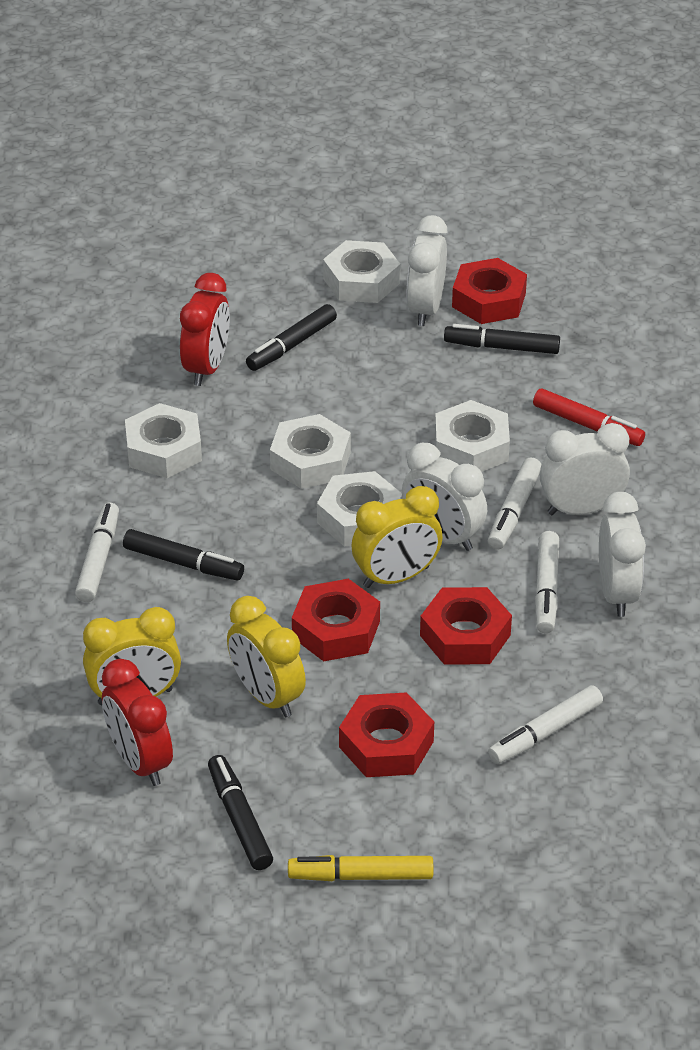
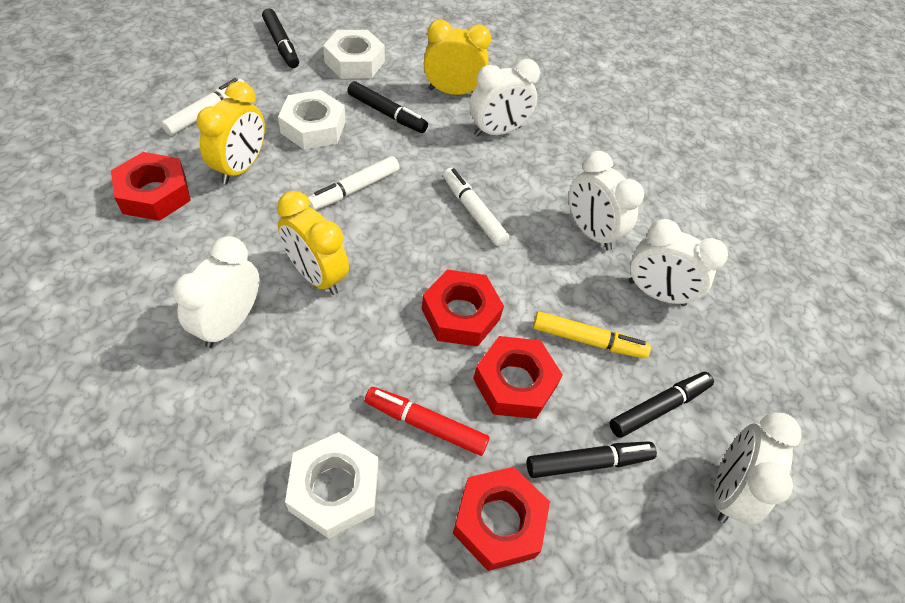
red clock: [102,659,173,786] [180,273,230,386] = 2 -> none = 0
white clock: [402,443,487,551] [407,215,448,326] [540,423,630,515] [599,492,646,617] = 4 -> [173,236,259,348] [470,59,540,137] [569,151,644,250] [629,219,728,306] [714,412,802,525] = 5
white marker: [75,502,119,602] [488,457,541,549] [488,685,603,764] [535,531,559,633] = 4 -> [161,78,245,136] [308,156,400,210] [443,168,509,246] = 3
white nut: [125,403,202,478] [270,414,351,489] [317,471,403,547] [323,240,400,303] [435,400,510,472] = 5 -> [278,90,346,150] [285,432,378,539] [323,30,385,79] = 3

